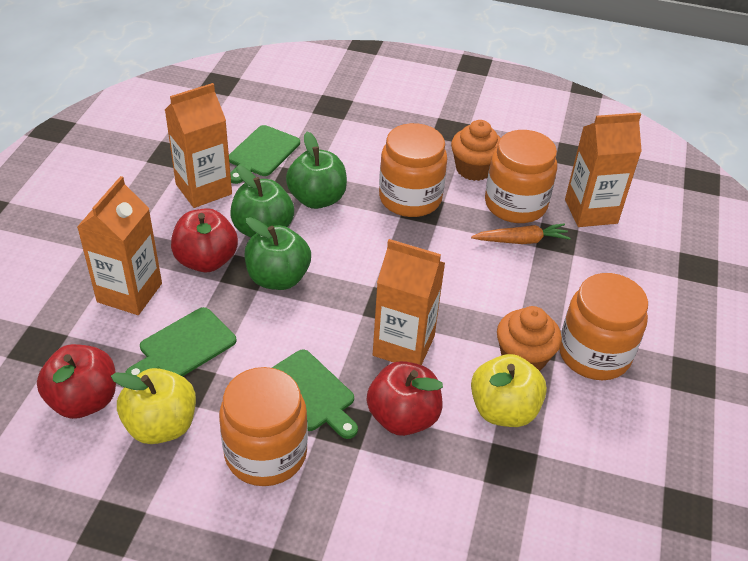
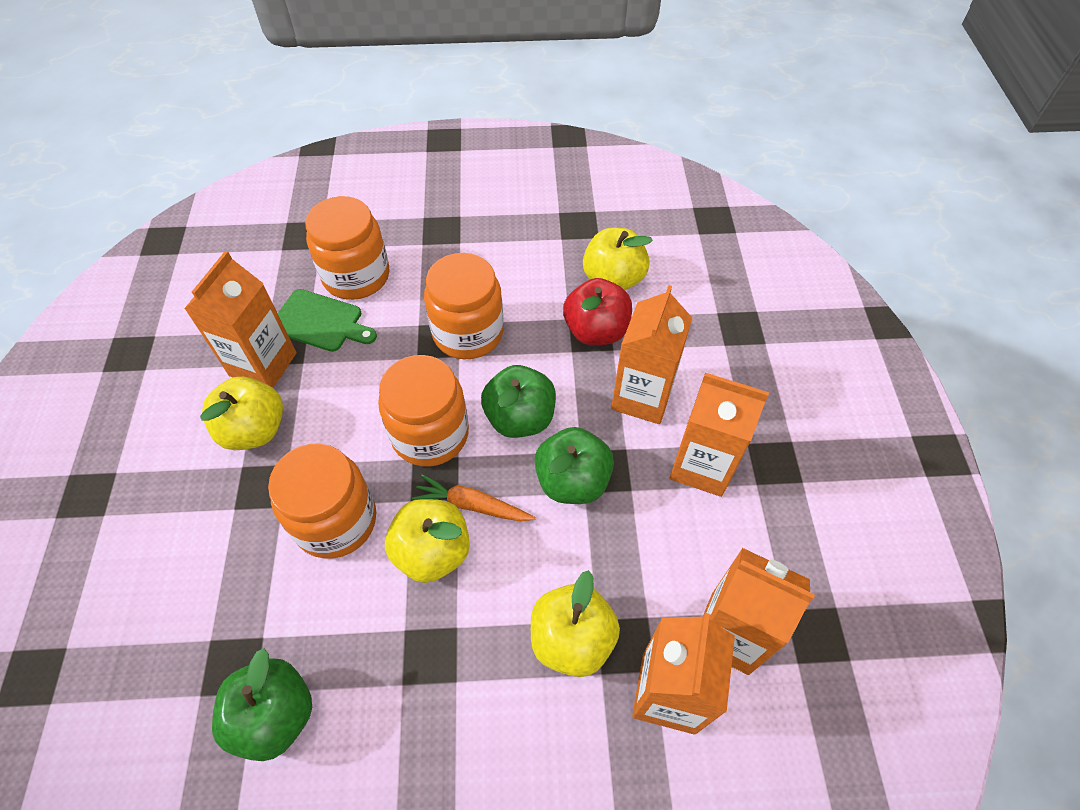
green cutting board: [125,307,237,376] [229,125,300,184] [272,349,358,439] = 3 -> [278,289,377,352] = 1
orange carton: [77,176,162,315] [165,83,232,208] [373,239,445,365] [565,113,642,227] = 4 -> [184,251,297,388] [611,285,692,424] [632,613,735,735] [670,373,769,497] [703,548,815,675] = 5
orange cupcake: [451,120,501,181] [497,306,562,371] = 2 -> none = 0
red apple: [37,344,116,419] [171,208,238,272] [367,361,443,436] = 3 -> [563,278,632,346] = 1
yellow apple: [111,368,196,444] [471,354,547,427] = 2 -> [200,377,283,450] [385,499,470,583] [531,570,620,677] [583,228,653,290] = 4

